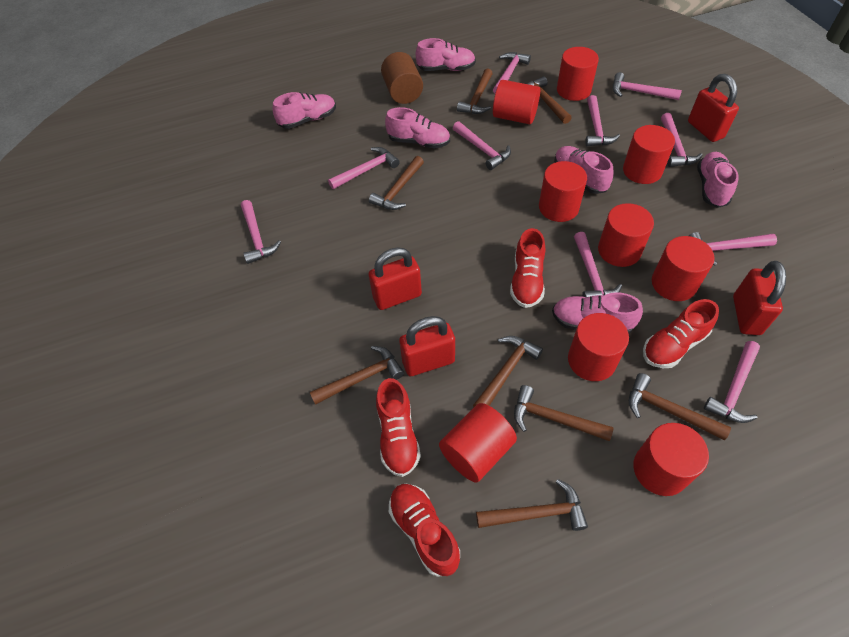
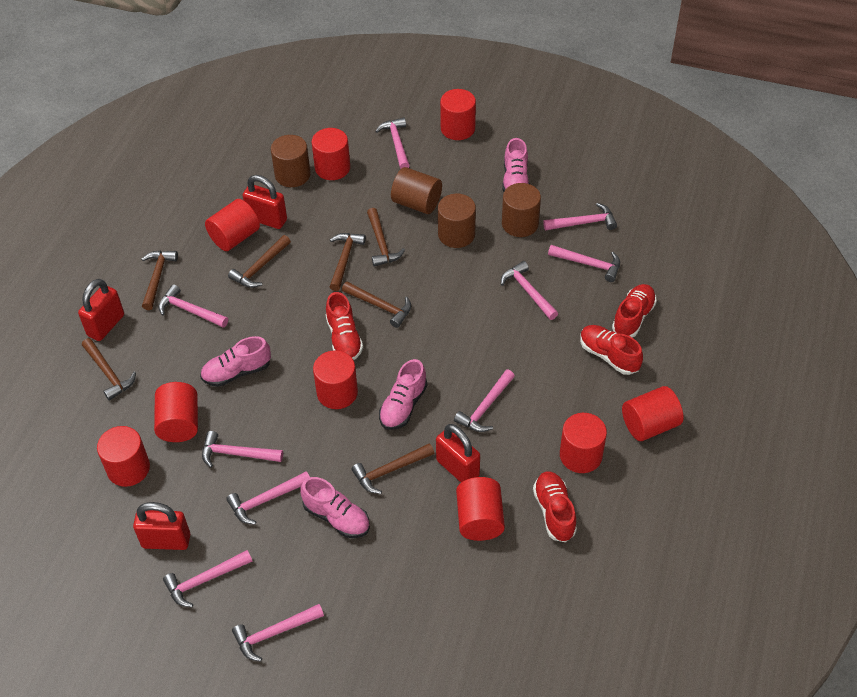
brown cylinder: [381,52,423,104] = 1 -> [271,135,310,187] [391,167,442,214] [438,194,476,248] [502,183,541,237] = 4
brown hammer: [310,346,404,405] [369,156,424,210] [457,69,493,114] [473,336,543,407] [476,479,588,531] [514,385,614,441] [527,76,572,124] [629,373,731,440] = 8 -> [82,338,136,401] [141,251,178,310] [228,235,291,288] [330,233,366,291] [342,282,411,328] [351,443,434,494] [367,208,405,267] = 7
pink shoe: [272,92,336,129] [385,107,450,149] [416,38,476,71] [552,292,643,334] [554,146,614,194] [697,152,739,208] = 6 -> [200,336,271,387] [300,477,370,538] [379,359,427,430] [502,138,530,192] = 4

